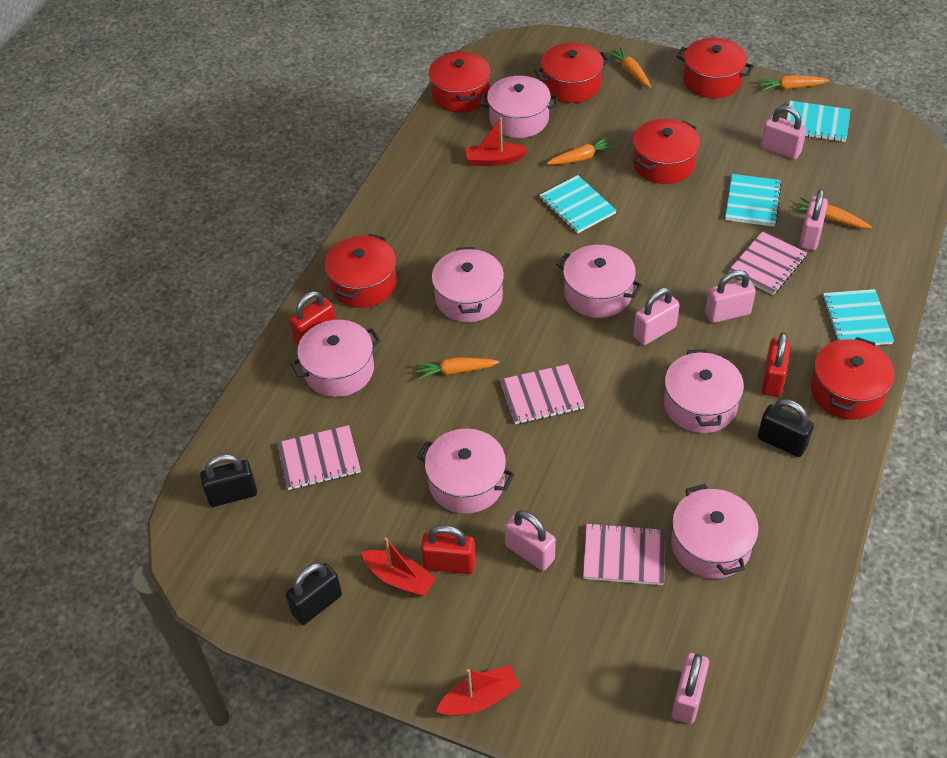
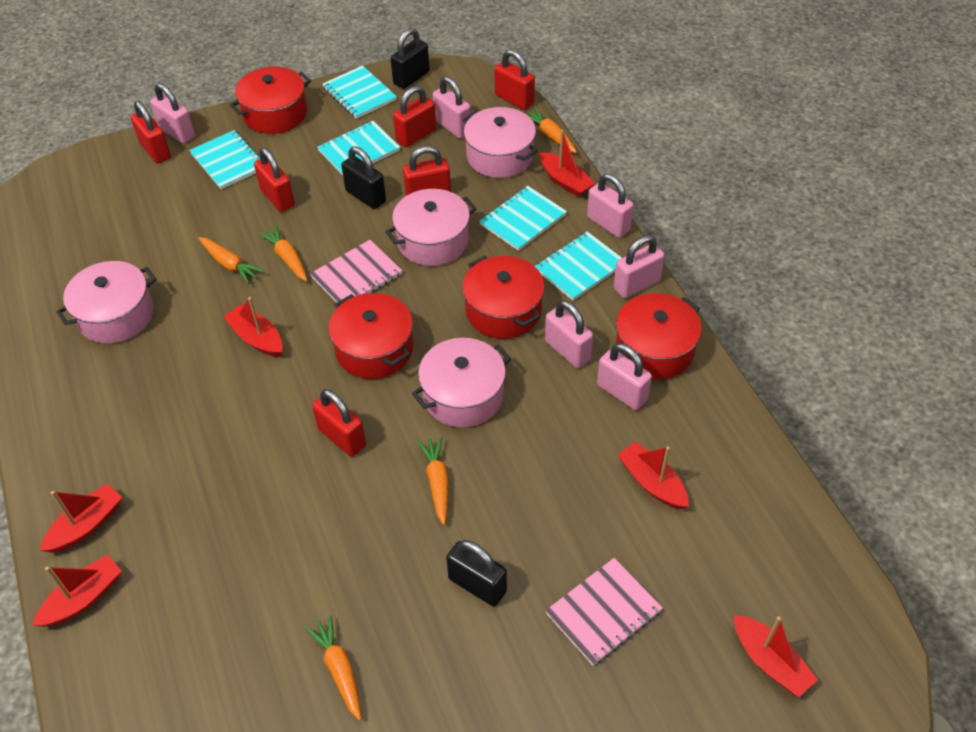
pink notebook: [277,425,361,490] [500,364,584,424] [583,523,665,585] [729,231,807,295] = 4 -> [310,240,403,303] [545,558,663,666] = 2
pink pot: [290,320,381,397] [417,429,515,514] [432,247,504,322] [480,76,558,138] [556,245,643,318] [664,349,744,433] [671,484,759,579] = 7 -> [56,261,157,344] [385,189,477,266] [412,338,511,428] [463,107,538,178] = 4
red boat: [361,538,436,596] [436,665,521,716] [466,117,529,166] = 3 -> [32,555,122,627] [40,484,123,553] [223,297,283,357] [540,130,595,197] [618,442,689,509] [734,615,818,697] = 6
red padlock: [289,291,336,345] [421,525,476,574] [762,332,791,397] = 3 -> [131,101,171,163] [254,148,295,212] [312,389,366,457] [393,86,436,147] [403,146,451,196] [494,50,535,110] = 6
red pot: [325,234,397,308] [428,51,491,113] [534,42,610,103] [633,119,700,184] [676,38,754,98] [811,337,895,420] = 6 -> [230,67,311,134] [328,293,413,379] [462,256,545,339] [616,293,702,380] = 4
turquoise notebook: [540,175,617,234] [725,174,782,227] [786,101,850,142] [822,289,894,345] = 4 -> [189,130,260,189] [317,121,400,175] [322,65,397,119] [479,186,567,251] [535,231,622,301] = 5

